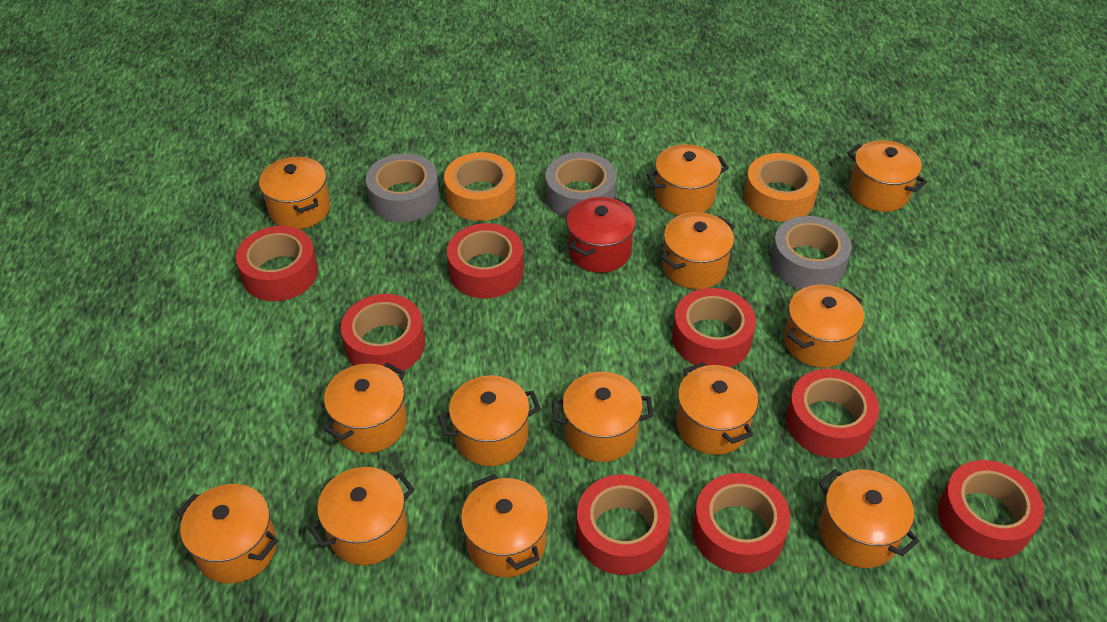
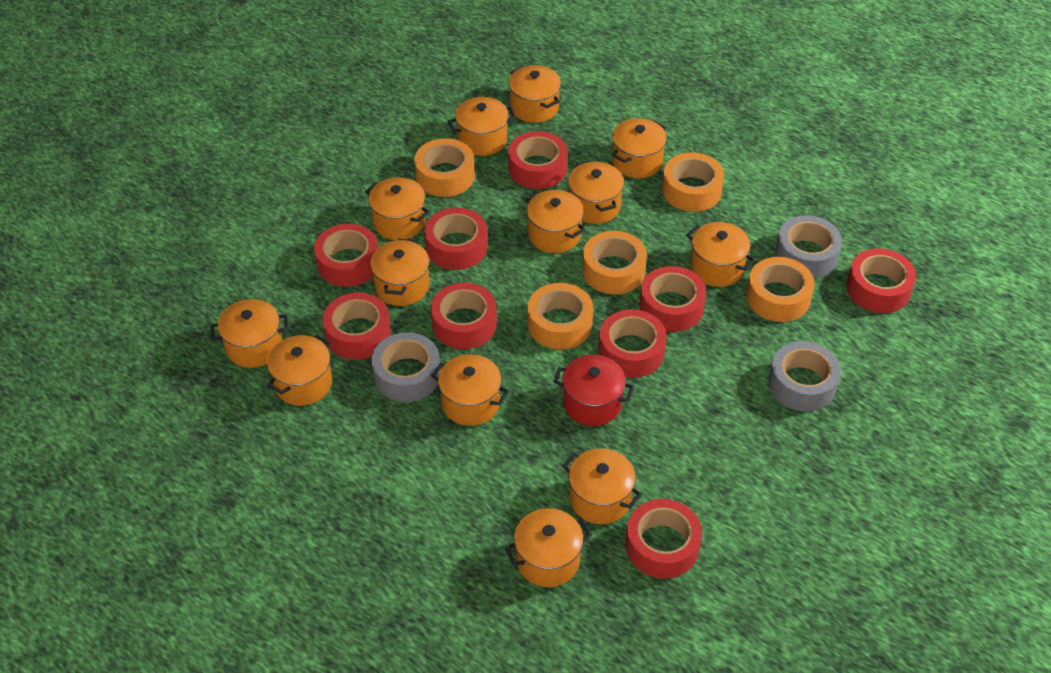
orange tape: [444,152,516,221] [744,153,820,222] = 2 -> [414,138,475,197] [528,283,593,349] [583,231,647,294] [662,152,724,212] [746,257,815,322] = 5
red tape: [236,226,318,301] [341,294,425,374] [447,223,524,298] [576,475,671,575] [672,288,756,367] [693,473,790,573] [786,369,879,458] [938,460,1044,559] = 8 -> [314,224,378,287] [323,292,391,360] [424,208,488,270] [431,283,497,349] [508,131,568,189] [599,309,667,378] [626,499,702,579] [639,266,706,332] [846,248,916,313] = 9

